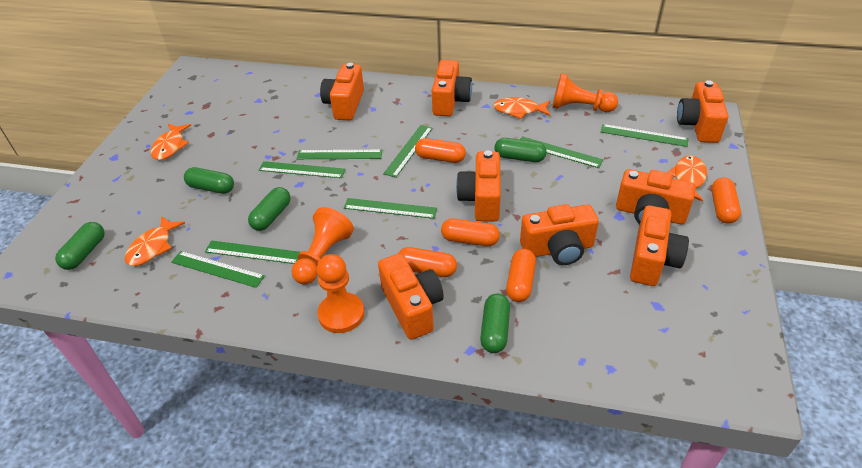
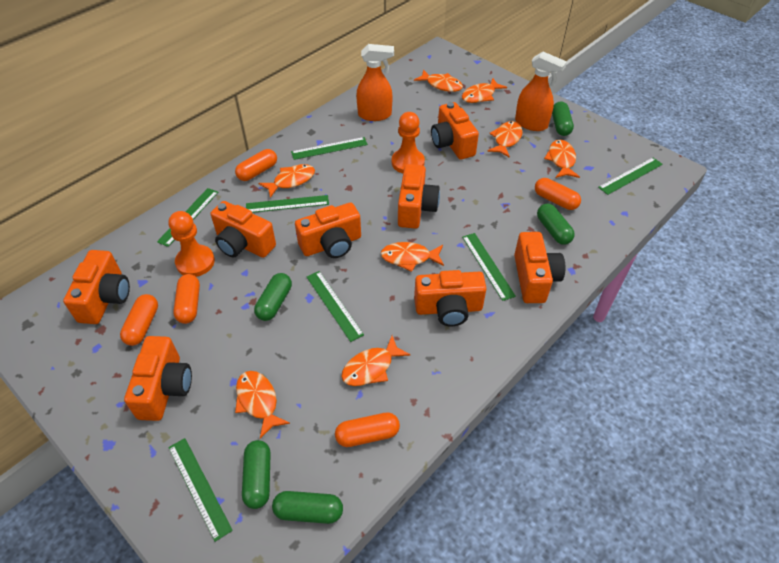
green ruler: [171,251,265,288] [205,241,300,264] [259,161,346,178] [297,150,382,159] [344,198,437,219] [383,125,433,178] [520,136,603,168] [601,124,689,147] = 8 -> [157,188,219,247] [168,438,233,542] [246,195,329,213] [291,137,368,160] [307,271,364,342] [462,233,516,301] [598,158,663,195] = 7
orange fish: [125,216,185,266] [151,124,191,160] [493,97,550,119] [667,156,707,201] = 4 -> [235,371,290,439] [259,164,315,198] [342,336,411,386] [381,242,444,272] [414,69,463,92] [462,78,507,103] [488,121,523,158] [544,140,580,178] = 8
orange pawn: [291,207,354,284] [317,254,364,333] [552,73,618,112] = 3 -> [169,211,215,277] [392,112,425,173] = 2
orange spray bottle: none = 0 -> [356,44,394,121] [515,52,567,131] = 2

